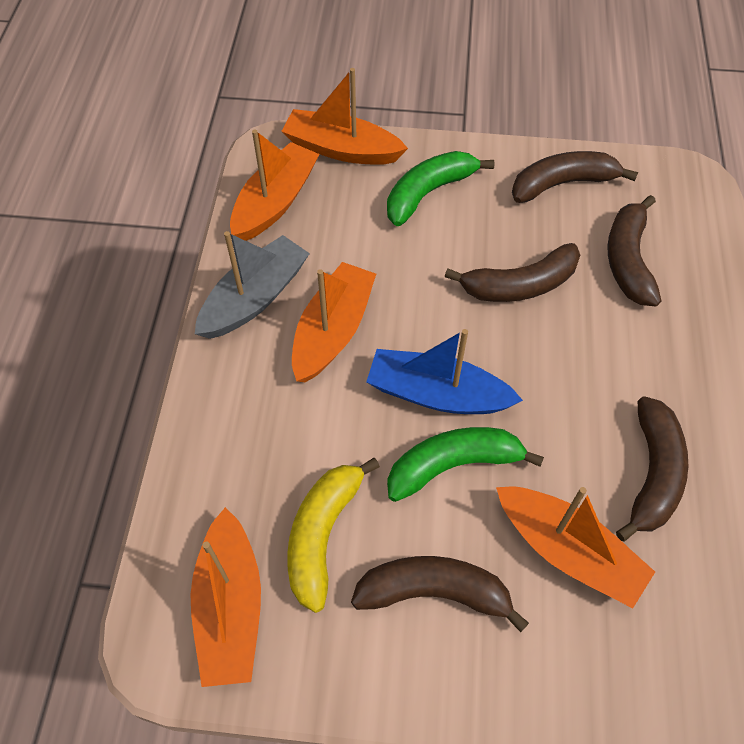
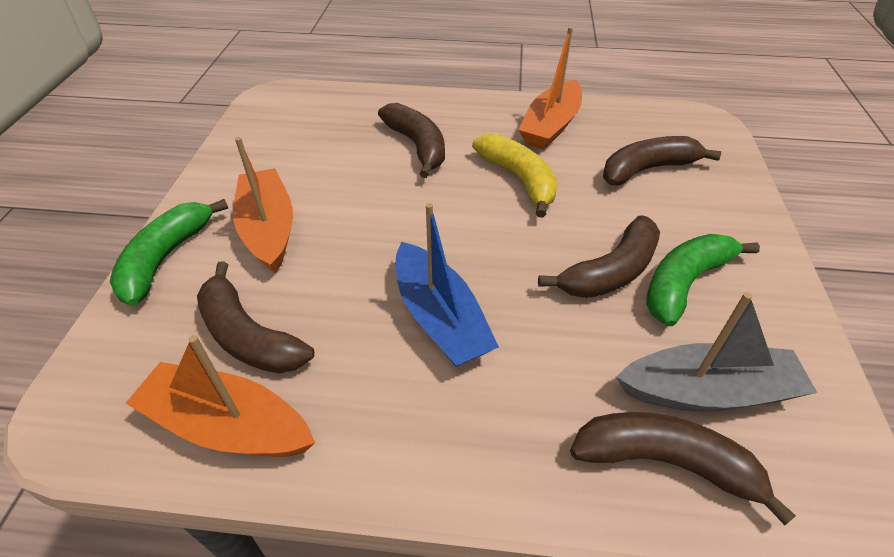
orange boat: [190,507,261,687] [230,129,319,241] [281,68,408,165] [292,262,376,382] [496,487,655,608] = 5 -> [126,335,315,457] [233,137,293,273] [518,27,582,150] = 3

